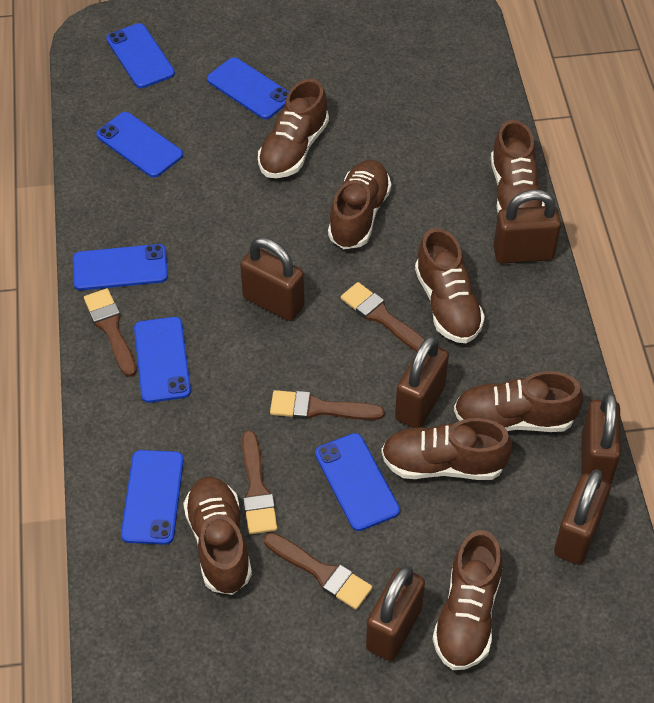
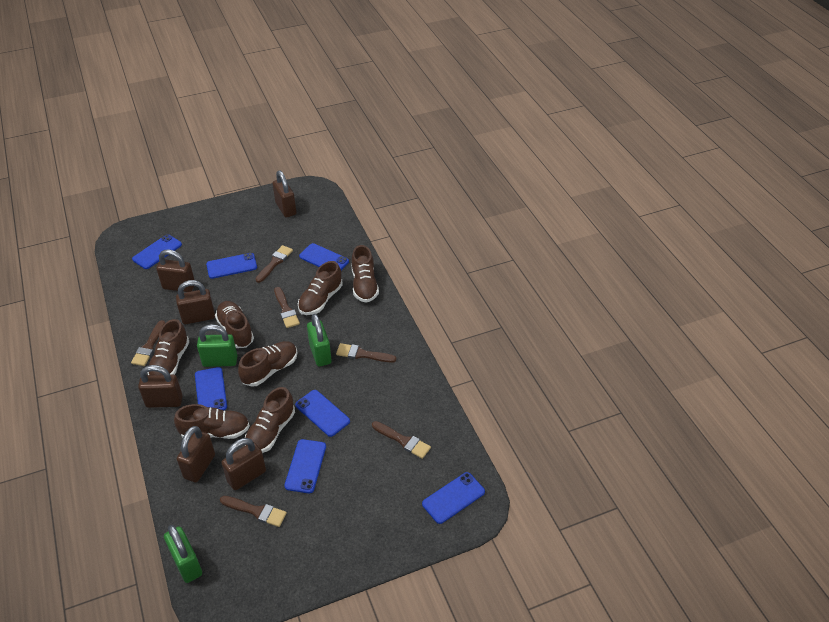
brown brush: [84,288,137,377] [242,430,278,534] [264,532,373,610] [270,390,384,420] [341,282,425,352] = 5 -> [131,320,165,366] [220,496,287,527] [255,245,293,283] [274,287,300,328] [336,343,396,362] [372,421,431,459] = 6
brown shoe: [183,477,252,595] [258,79,329,178] [328,160,391,249] [381,418,512,480] [415,228,485,343] [432,530,503,670] [454,371,583,432] [491,120,545,212] = 8 -> [148,319,189,375] [174,404,250,439] [215,301,254,348] [238,341,298,387] [245,387,295,453] [298,261,343,315] [352,245,379,303] = 7
green padlock: none = 0 -> [164,525,202,583] [197,324,237,367] [307,314,332,367] = 3

